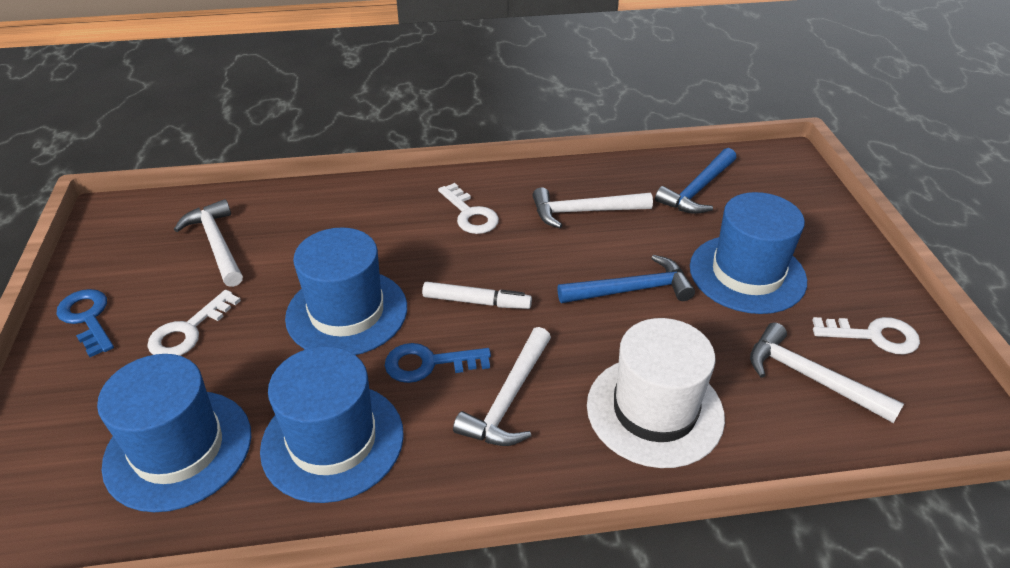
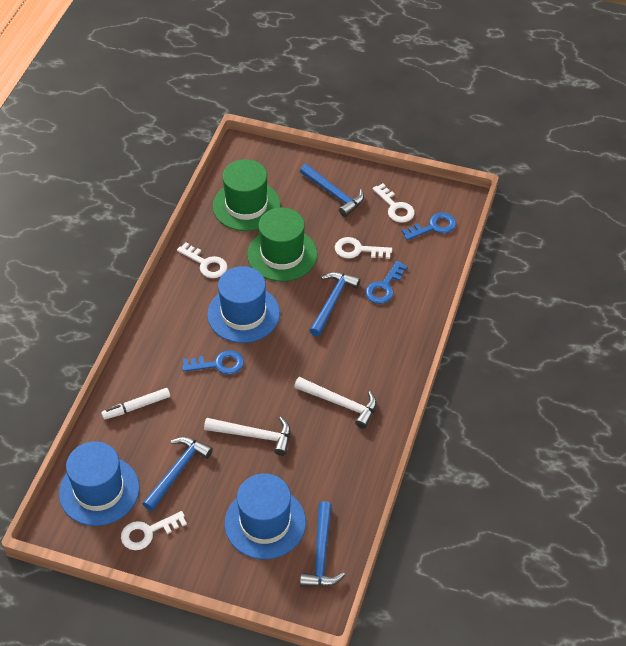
blue hammer: [557,255,695,303] [655,148,736,214] = 2 -> [143,437,213,511] [300,164,364,217] [300,501,345,587] [309,272,361,337] = 4
blue hat: [97,354,251,512] [260,346,404,503] [285,227,407,355] [690,192,807,314] = 4 -> [59,441,140,526] [207,266,280,343] [225,474,306,559] = 3
blue key: [56,289,114,357] [385,343,491,383] = 2 -> [182,350,244,375] [365,261,408,304] [402,212,456,240] = 3
green hat: none = 0 -> [213,159,281,231] [247,208,317,282] = 2
white hammer: [174,199,243,287] [453,327,551,446] [533,187,653,228] [750,323,904,423] = 4 -> [204,417,291,456] [294,377,377,429] = 2
white hat: [587,318,725,468] = 1 -> none = 0
white key: [147,290,241,356] [438,183,499,234] [812,317,920,354] = 3 -> [121,511,187,550] [177,242,228,278] [335,237,392,259] [372,183,415,223] = 4

